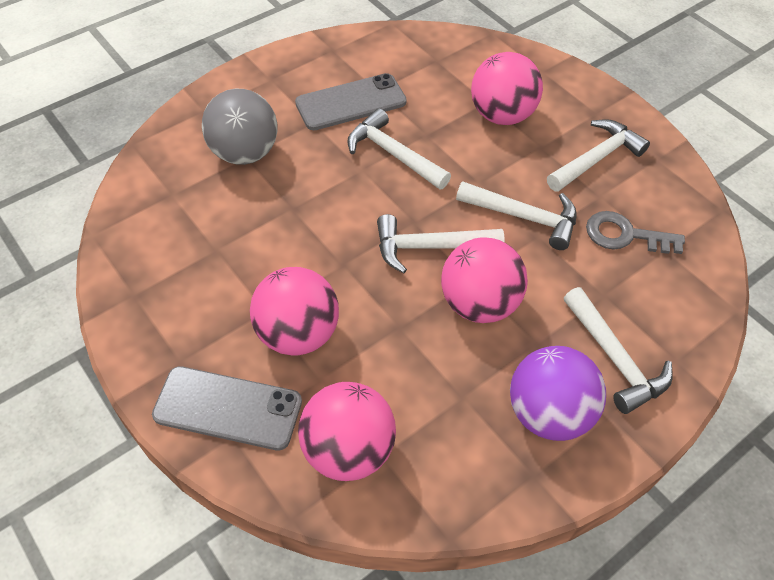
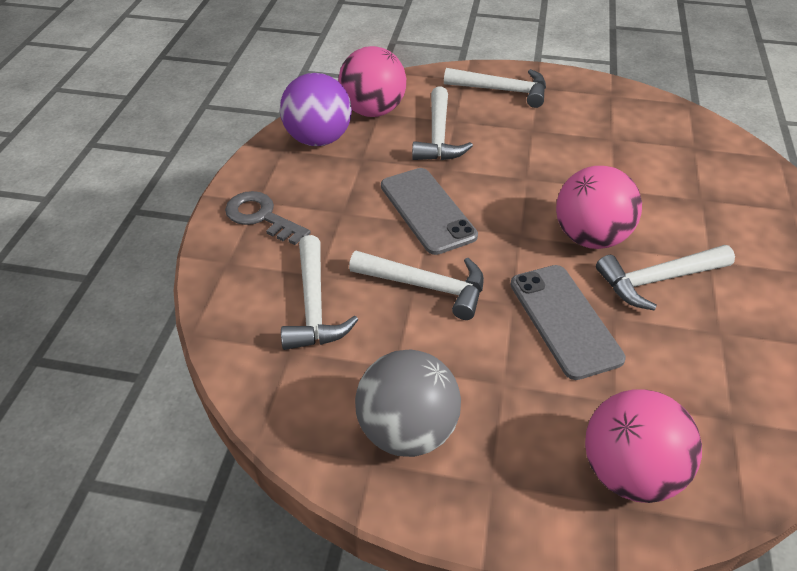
pink ball: [250,267,339,356] [298,382,396,481] [441,237,528,323] [471,52,543,125] = 4 -> [338,46,406,117] [556,166,642,249] [585,389,702,503] = 3

